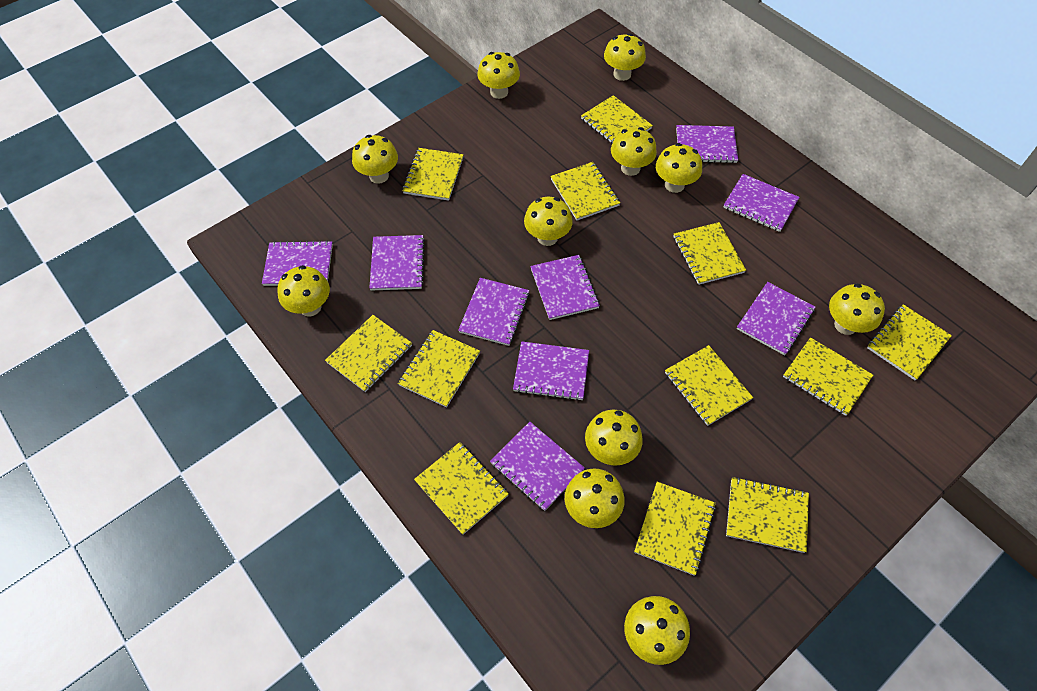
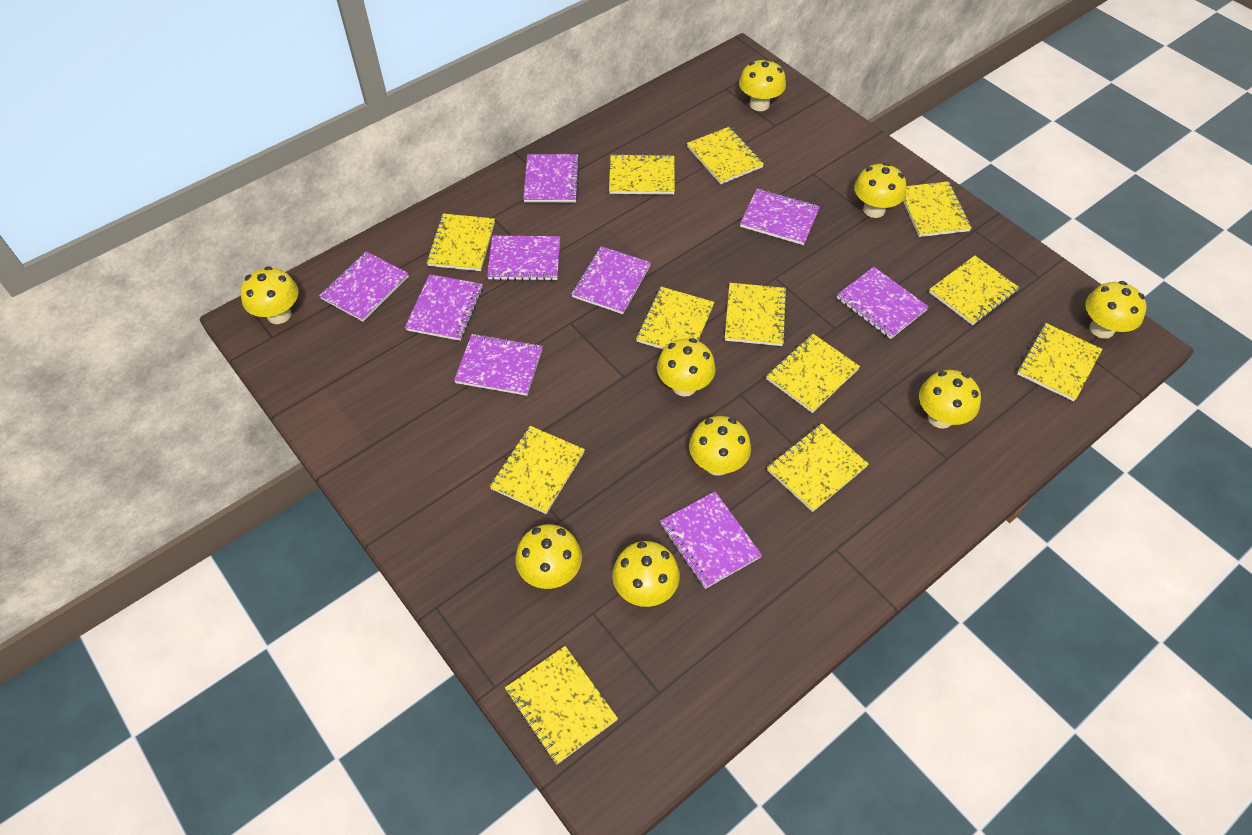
yellow mushroom: [277,265,330,317] [352,135,398,184] [478,52,520,99] [524,197,573,246] [565,468,625,528] [585,409,643,466] [604,33,646,81] [611,127,657,176] [624,596,690,665] [656,143,702,193] [829,283,885,335] = 11 -> [240,266,299,324] [515,524,582,589] [612,541,680,607] [657,338,716,397] [689,416,751,476] [739,59,786,111] [854,163,906,218] [919,370,981,429] [1085,281,1147,339] = 9

